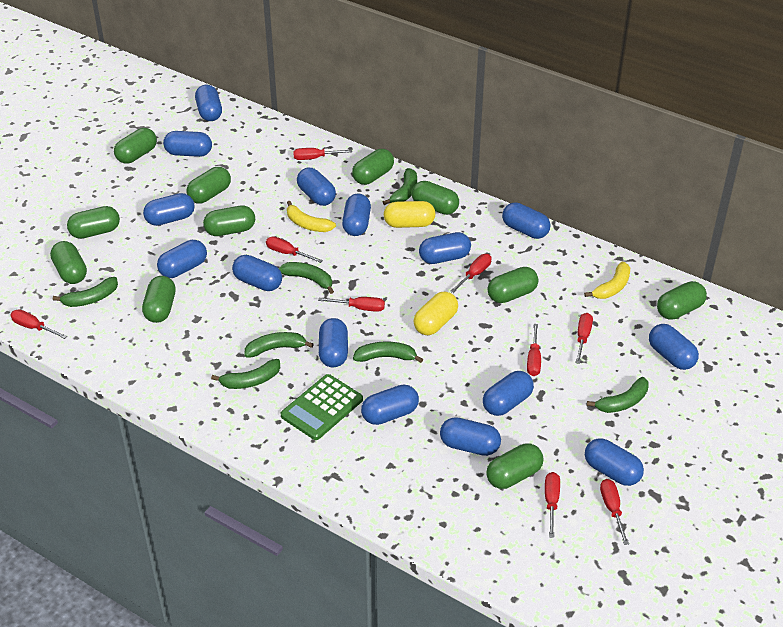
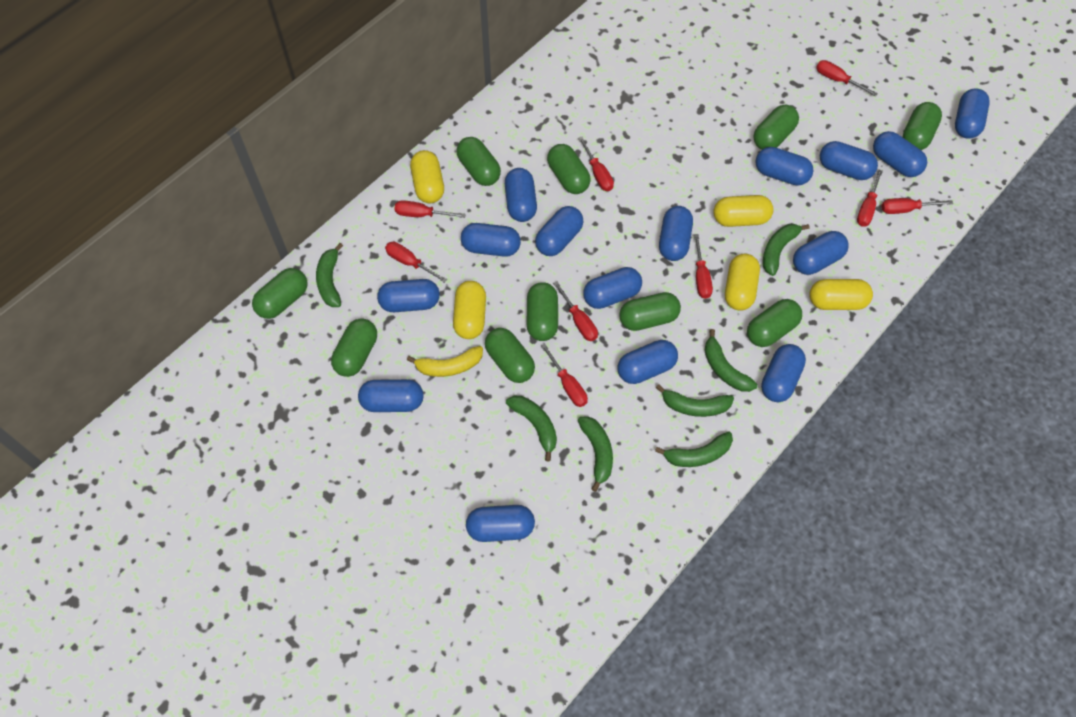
green calculator: [281,374,363,440] = 1 -> none = 0
green capsule: [50,241,87,284] [67,206,120,239] [114,128,157,164] [142,276,176,323] [187,167,231,203] [203,205,255,236] [352,149,394,185] [412,181,459,215] [486,443,544,489] [487,267,538,303] [657,281,707,320] = 11 -> [252,268,308,319] [331,318,377,377] [456,137,501,186] [485,328,535,383] [527,282,558,341] [547,144,591,194] [619,292,681,331] [747,299,802,347] [753,104,799,150] [903,102,942,150] = 10
yellow banana: [287,201,336,232] [584,262,630,299] = 2 -> [407,346,483,377] = 1
yellow capsule: [384,201,435,228] [413,292,458,335] = 2 -> [410,150,444,203] [453,281,486,339] [714,195,773,227] [725,254,760,311] [809,279,873,310] = 5

